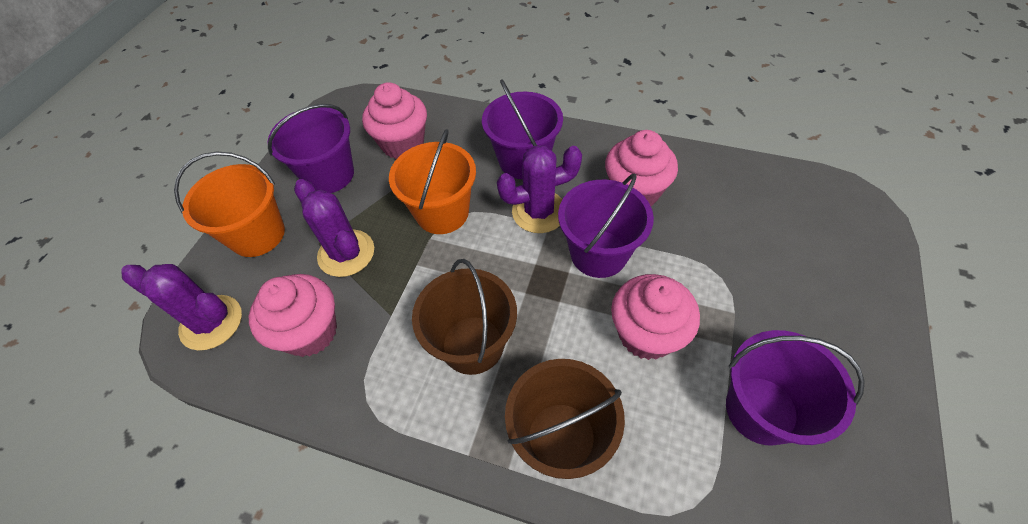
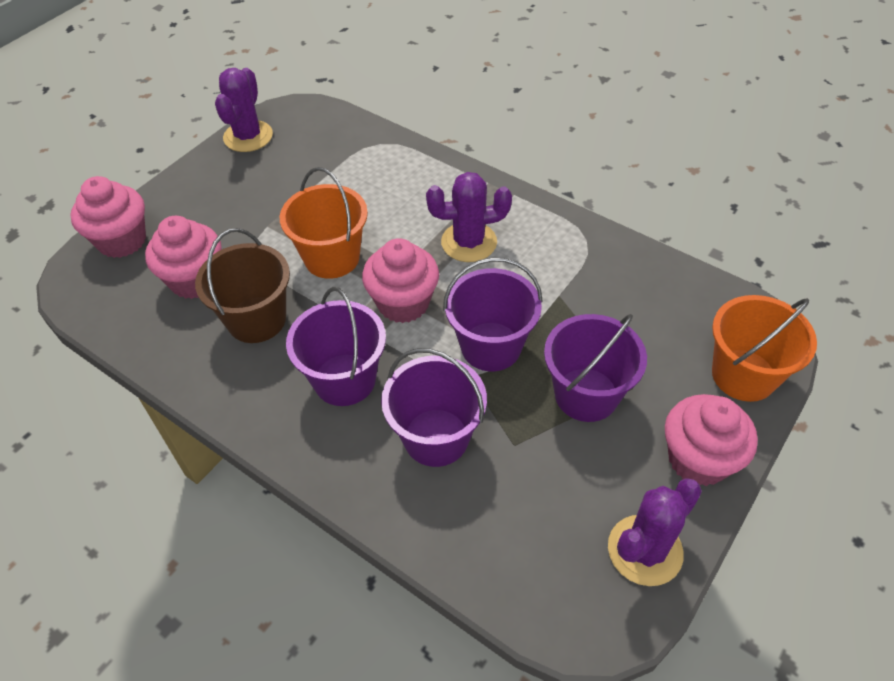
brown bucket: [412,259,517,375] [505,359,625,479] = 2 -> [195,228,290,343] = 1

